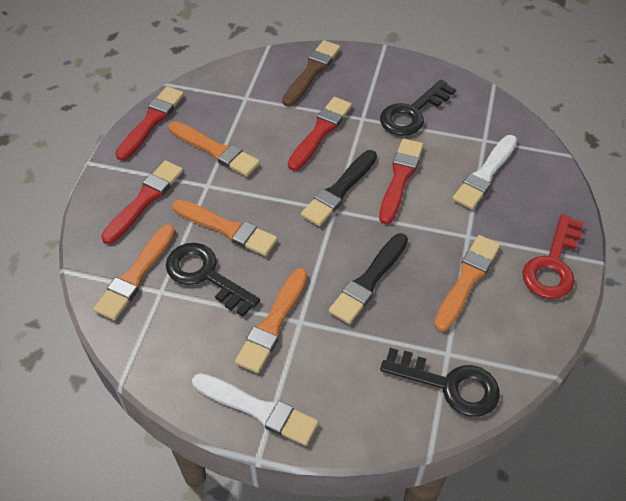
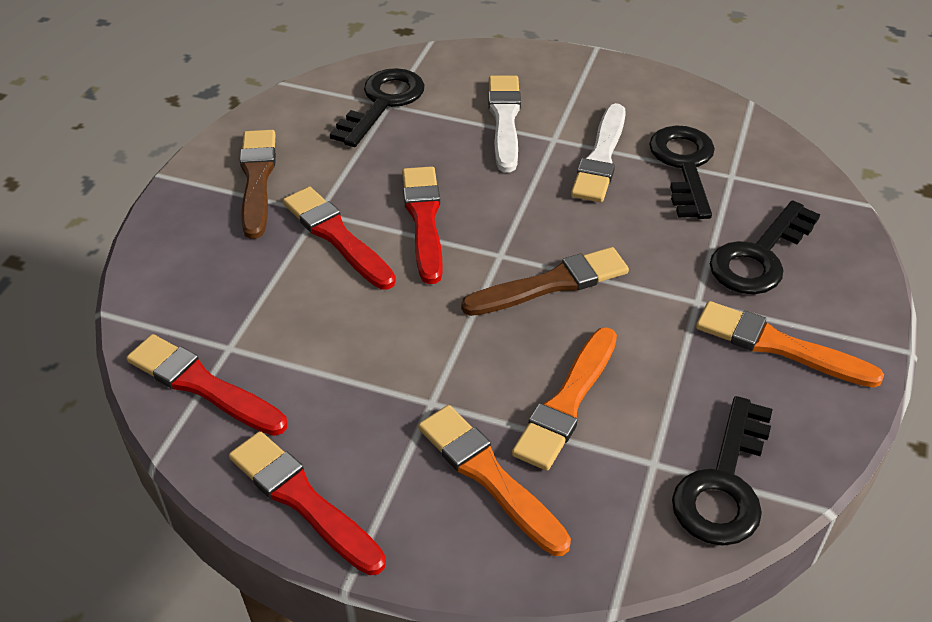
black brush: [301,150,377,226] [329,233,408,324] = 2 -> none = 0
black key: [166,243,260,317] [380,80,456,136] [380,348,500,417] = 3 -> [330,68,425,147] [649,125,715,219] [672,396,773,546] [710,200,820,294] = 4
brown brush: [282,40,341,107] = 1 -> [240,130,276,239] [461,247,629,316] = 2
orange brush: [93,224,175,320] [168,121,260,176] [172,199,278,256] [235,268,308,373] [434,235,500,331] = 5 -> [418,405,571,556] [512,327,617,471] [696,301,884,388] = 3
red key: [522,214,584,299] = 1 -> none = 0

